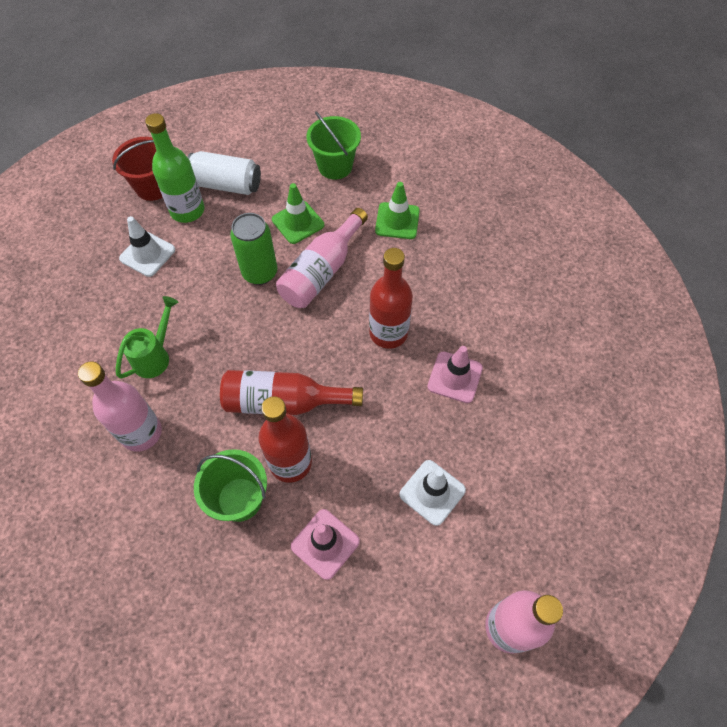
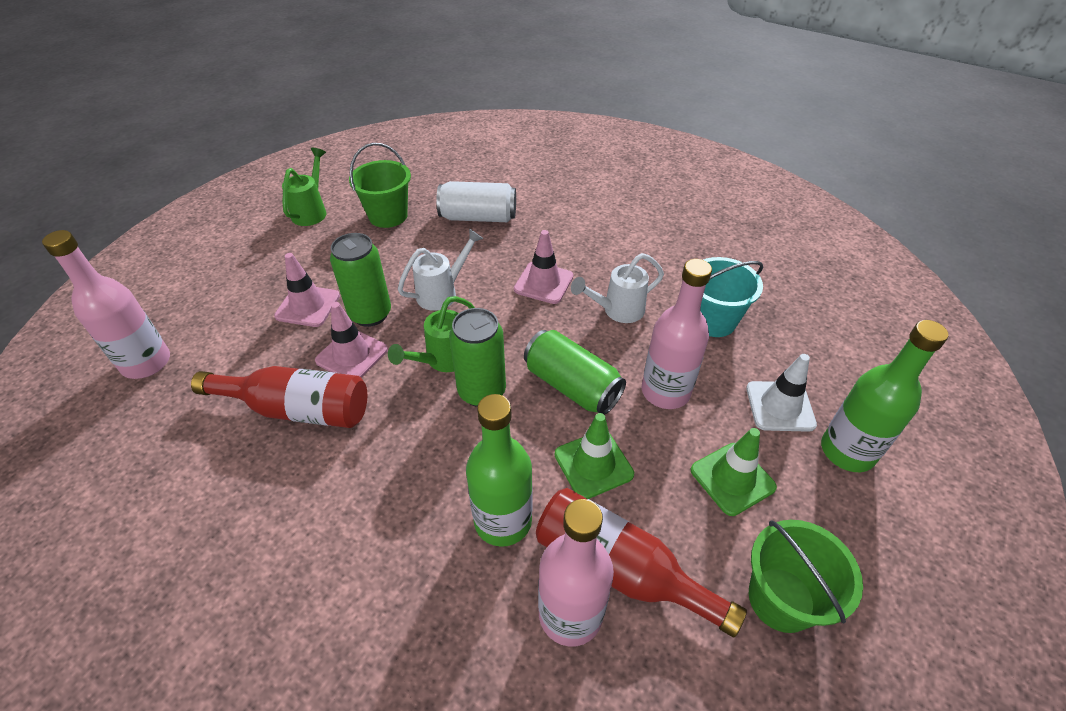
green bottle: [145,113,205,223] = 1 -> [466,394,533,547] [821,320,948,472] = 2
green can: [230,213,277,285] = 1 -> [330,233,391,327] [449,308,506,407] [524,330,626,415] = 3
green watering can: [116,296,178,378] = 1 -> [282,148,327,226] [388,296,475,372] = 2
pink traffic cone: [291,509,360,580] [428,346,483,403] = 2 -> [274,253,340,327] [315,302,388,378] [514,230,573,304] = 3
red bottle: [220,370,363,415] [258,396,312,483] [369,248,413,349] = 3 -> [191,366,367,428] [536,488,747,637] = 2
red bucket: [112,137,163,201] = 1 -> none = 0
turquoise bucket: none = 0 -> [700,257,763,337] = 1
white traffic cone: [119,216,175,277] [399,460,466,526] = 2 -> [746,354,817,432] = 1
white watering can: none = 0 -> [398,229,483,311] [571,253,664,323] = 2

